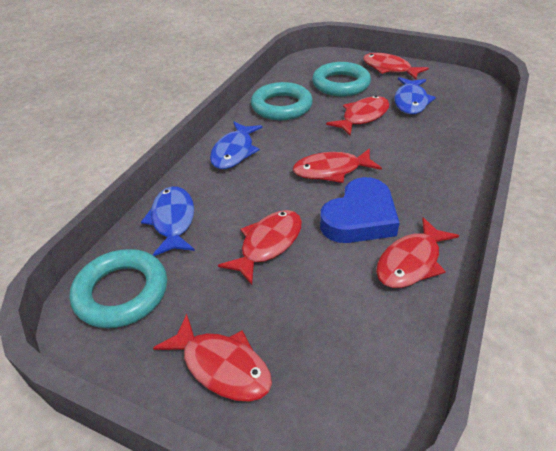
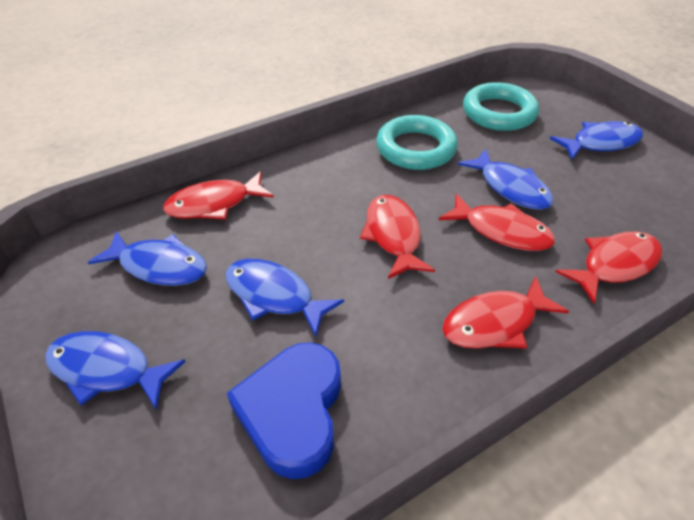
blue fish: [141,186,195,256] [210,122,263,169] [394,77,436,114] = 3 -> [45,331,186,409] [88,231,207,286] [226,259,344,337] [458,149,553,210] [550,121,643,160] = 5
red fish: [153,314,272,402] [218,210,302,285] [293,148,382,183] [326,96,390,136] [363,53,429,79] [376,217,459,288] = 6 -> [163,171,274,220] [360,195,435,279] [439,193,555,251] [442,277,569,349] [556,231,662,303] = 5
turquoise ring: [70,249,167,328] [251,82,313,120] [312,62,371,96] = 3 -> [376,115,458,170] [463,82,539,131] = 2

